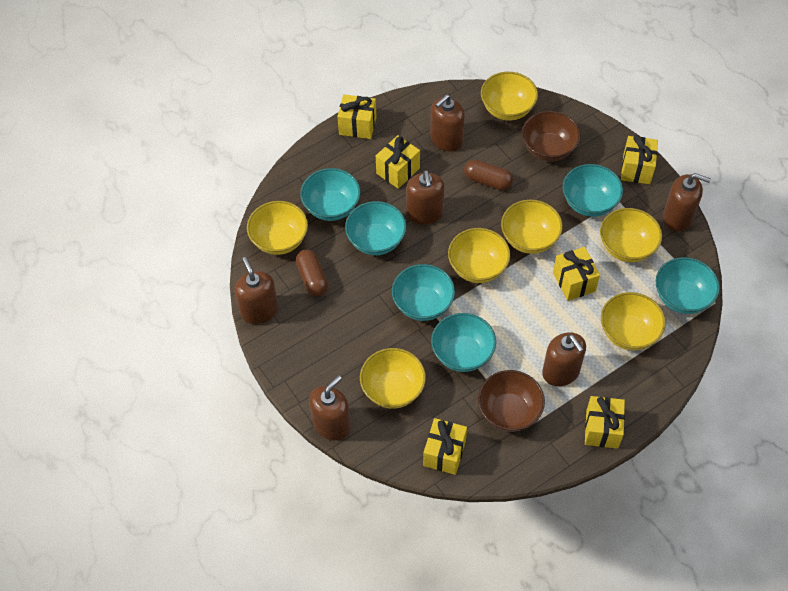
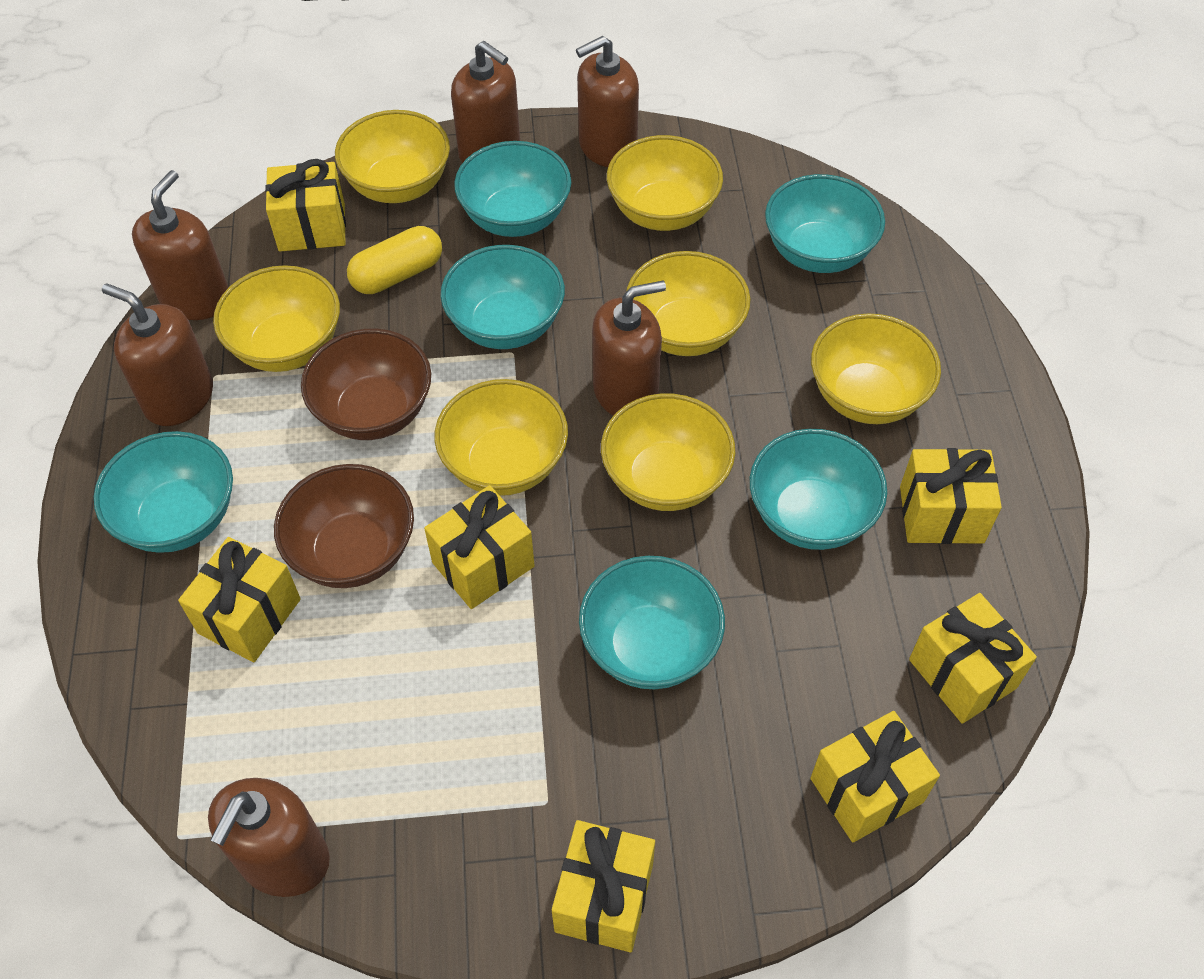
brown capsule: [296,249,328,296] [464,160,513,190] = 2 -> none = 0
yellow capsule: none = 0 -> [347,226,442,294] = 1
yellow gift: [337,94,376,139] [376,135,420,189] [423,418,467,475] [553,247,600,301] [585,396,625,449] [621,135,658,184] = 6 -> [178,537,301,662] [265,159,346,251] [424,485,535,609] [552,820,655,952] [810,711,940,842] [900,448,1002,544] [909,593,1037,724] = 7

